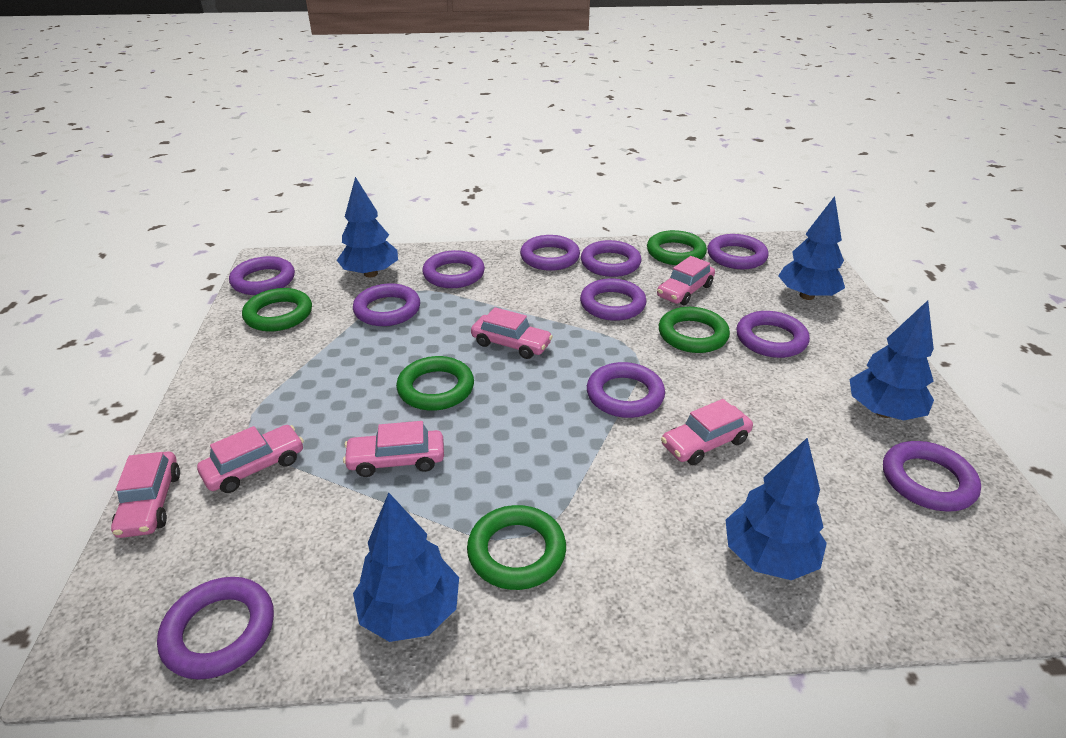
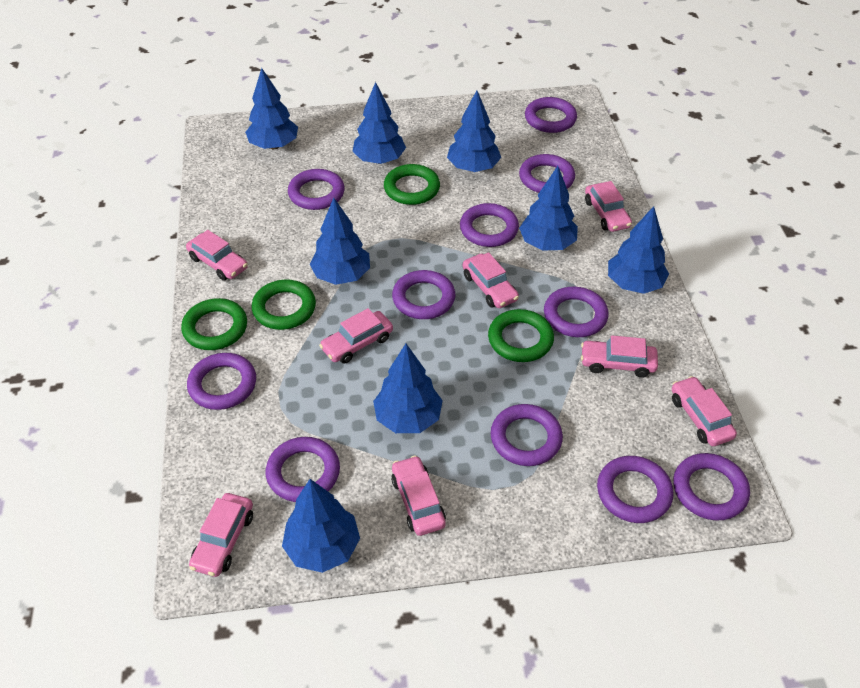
blue tree: [337,177,398,277] [353,493,459,642] [726,438,827,580] [778,196,845,300] [850,300,934,420] = 5 -> [245,68,298,149] [282,479,360,573] [310,198,370,285] [352,82,406,164] [373,344,443,433] [447,90,501,172] [519,166,578,251] [608,206,669,294] = 8
green ring: [242,288,312,331] [396,356,474,411] [467,505,566,590] [647,230,707,265] [659,307,730,353] = 5 -> [181,298,247,350] [252,280,316,330] [384,164,440,205] [488,309,554,362] = 4
pink car: [111,452,180,538] [197,425,304,493] [343,421,444,477] [471,307,553,359] [657,256,715,305] [661,399,753,465] = 6 -> [186,230,248,281] [189,493,253,577] [319,308,393,364] [391,455,446,536] [463,252,519,308] [581,335,658,378] [585,181,632,232] [672,376,737,446] = 8

